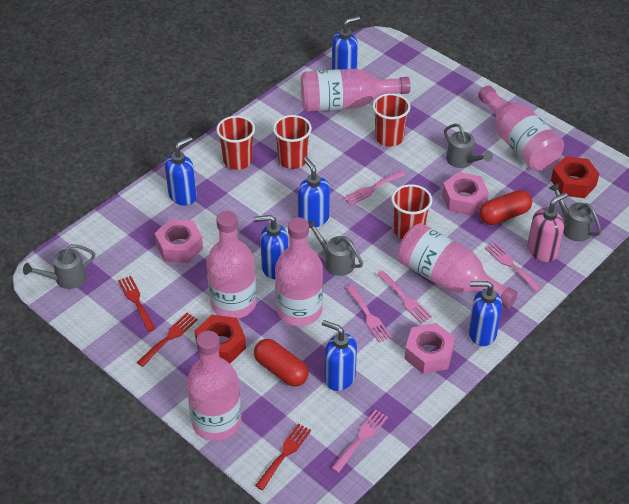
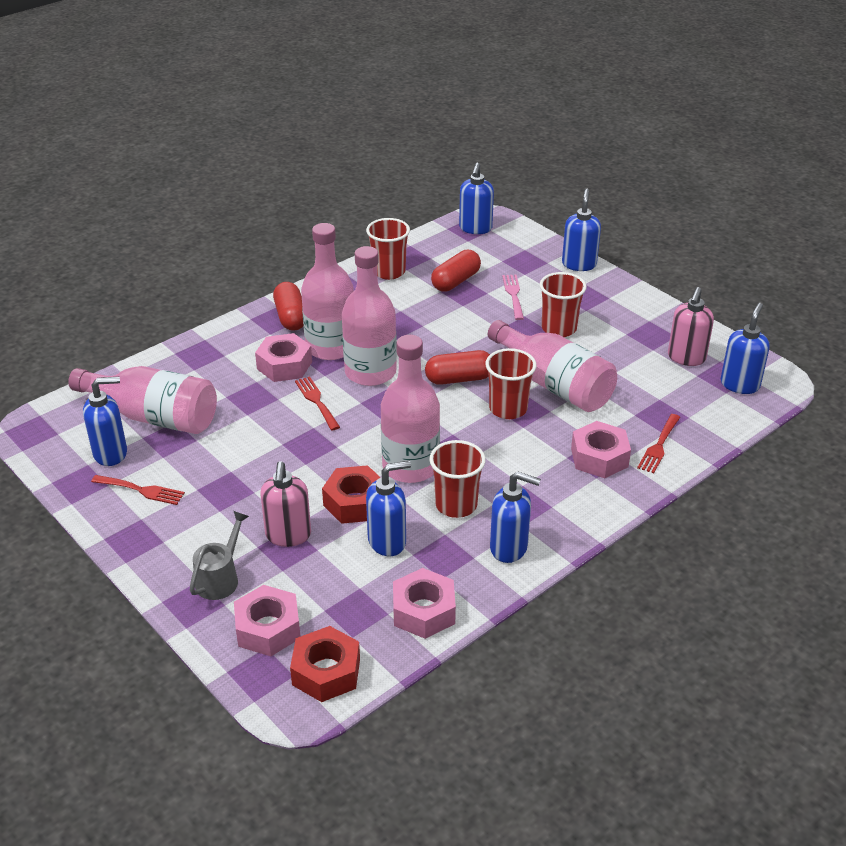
grey watering can: [23,244,95,289] [309,219,363,276] [444,124,493,168] [549,183,602,241] = 4 -> [190,511,249,600] = 1
pink bottle: [186,331,242,441] [206,211,256,319] [275,217,323,326] [301,69,410,112] [397,223,518,309] [478,86,564,171] = 6 -> [68,366,217,434] [301,223,354,360] [342,246,397,386] [381,335,440,483] [488,320,617,412] = 5
pink fork: [331,409,388,473] [343,170,405,205] [346,285,392,343] [377,270,432,324] [485,242,542,292] = 5 -> [502,275,524,320] = 1
pink nut: [155,219,203,263] [404,323,455,374] [442,172,489,216] = 3 -> [234,585,301,656] [255,333,312,382] [393,568,456,639] [571,421,631,478] = 4
pink soap dispenser: [527,192,568,262] = 1 -> [260,461,311,547] [668,287,714,366] = 2
red capsule: [254,339,309,387] [479,190,532,225] = 2 -> [273,282,303,331] [425,350,490,385] [431,249,481,292] = 3

